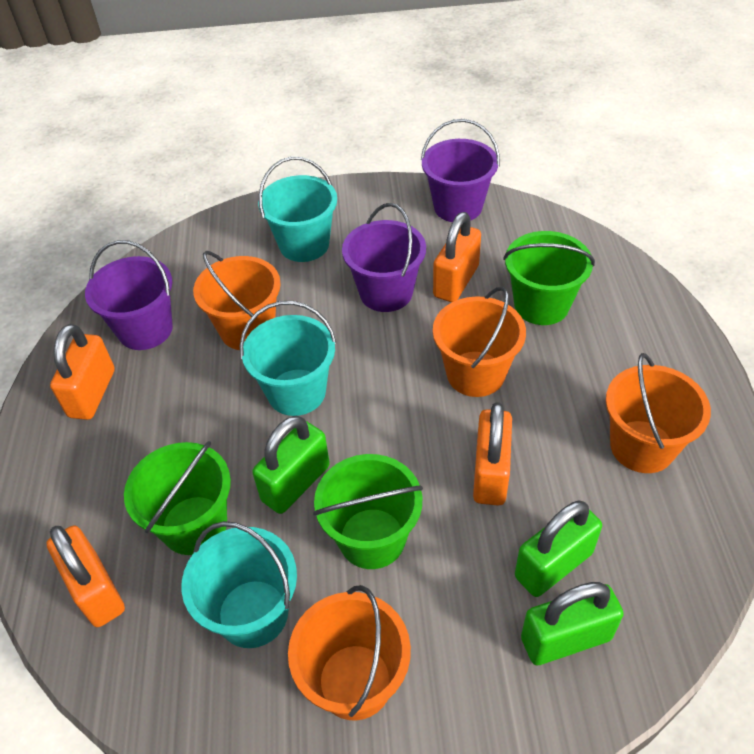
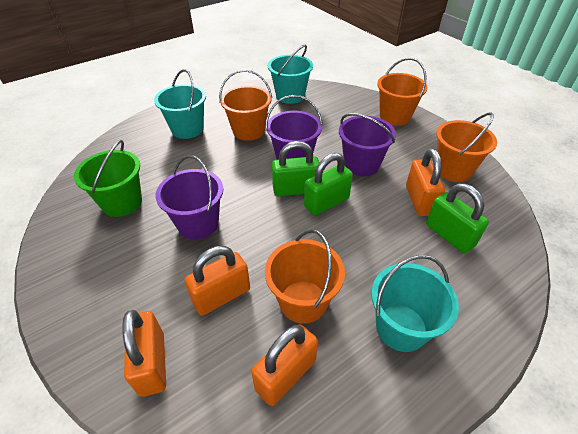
green bucket: [124,441,231,555] [313,454,423,569] [503,231,595,325] = 3 -> [74,140,142,217] = 1

